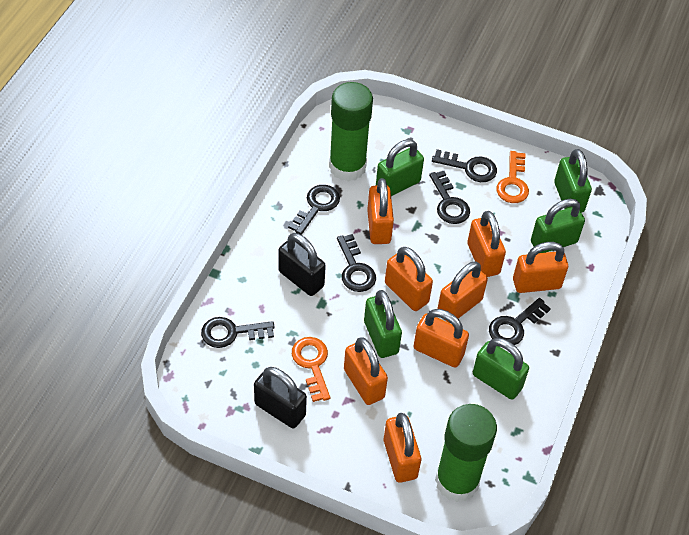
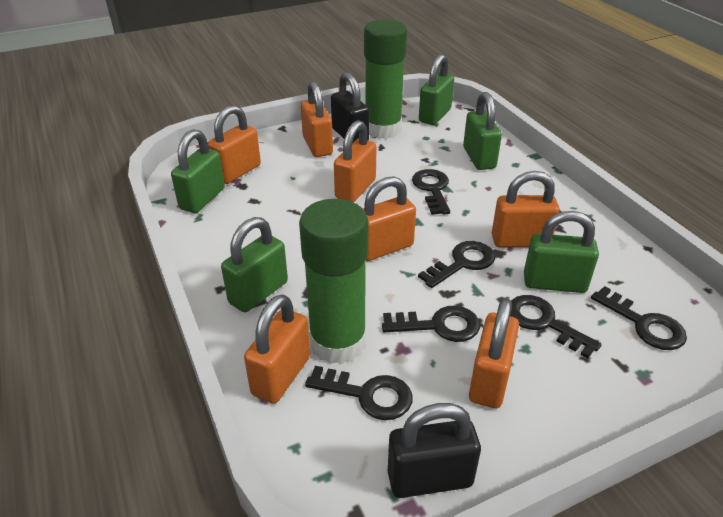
orange key: [292,337,330,402] [496,151,529,203] = 2 -> none = 0
orange padlock: [344,337,388,405] [367,178,394,244] [384,413,421,483] [385,247,433,311] [414,309,469,368] [437,261,488,323] [467,211,506,277] [513,242,568,293] = 8 -> [208,105,261,184] [244,294,310,403] [301,81,333,157] [334,120,377,202] [362,176,416,261] [469,298,519,408] [492,171,560,247] = 7

